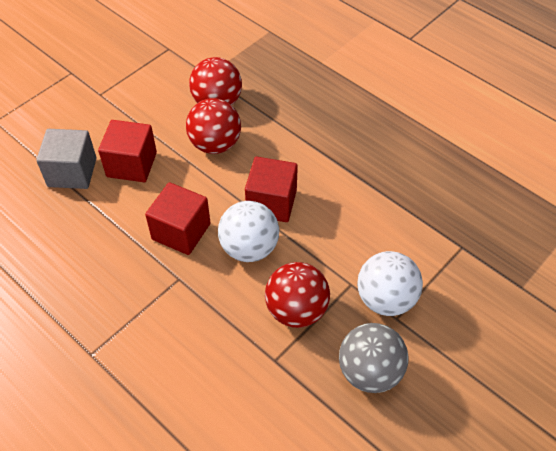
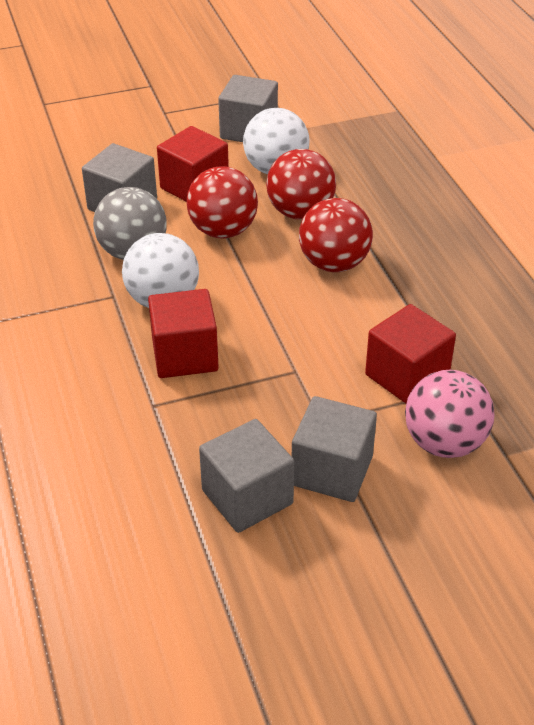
grey cube: [36,129,97,189] = 1 -> [82,143,157,212] [199,419,294,533] [218,75,278,142] [292,396,377,502] = 4
pink ball: none = 0 -> [405,370,494,458] = 1

